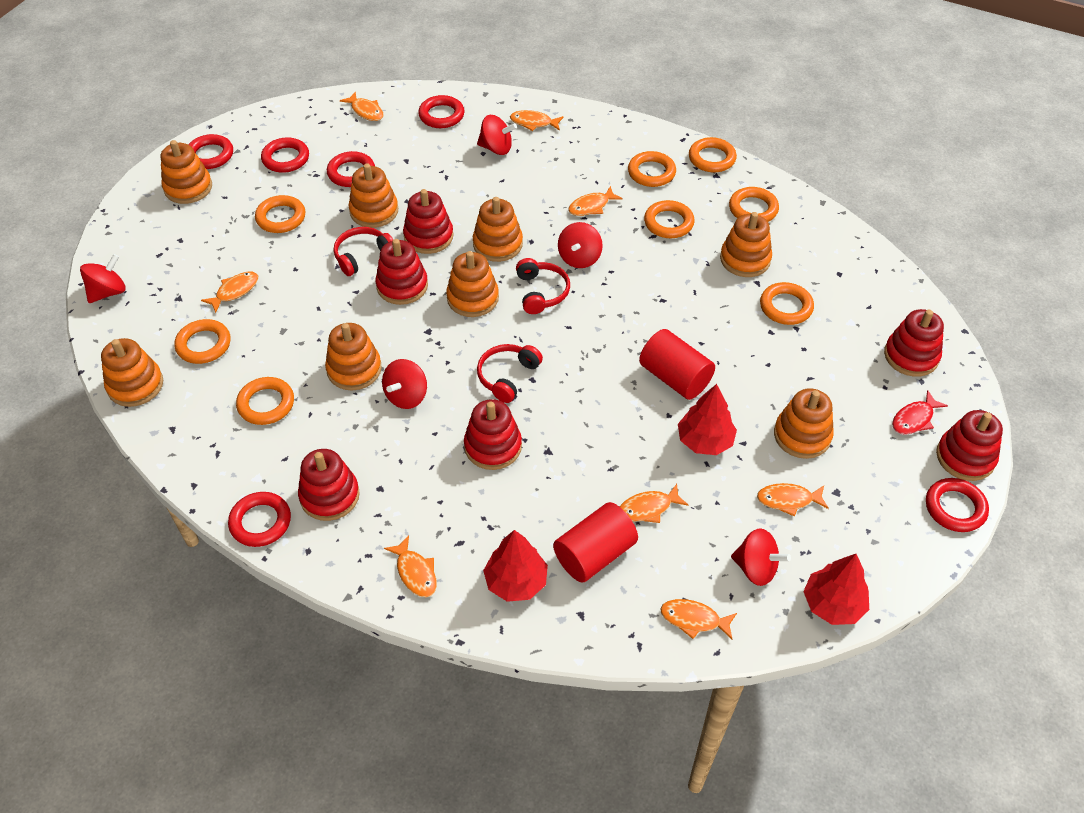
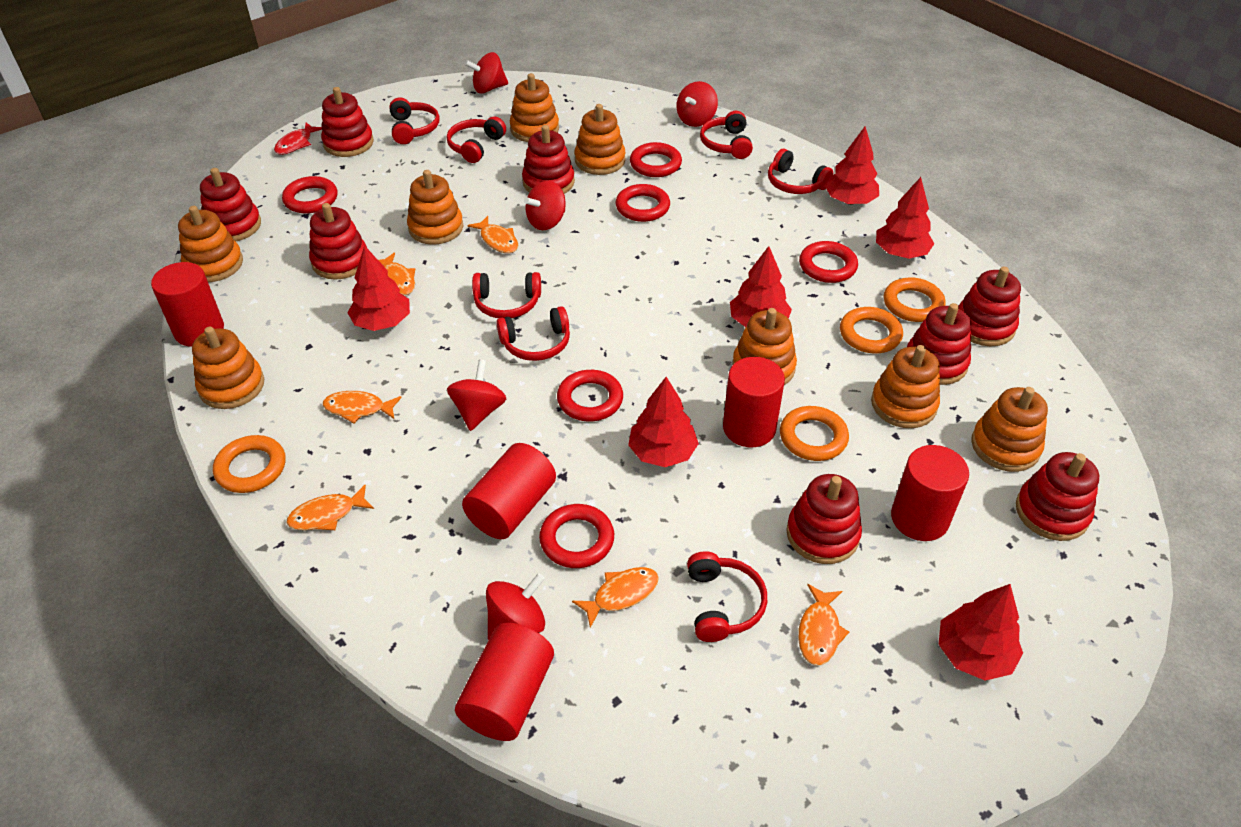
orange fish: [201,272,258,313] [340,92,384,121] [384,535,437,597] [510,110,564,131] [568,186,623,216] [620,484,688,523] [660,599,737,639] [757,483,829,517] = 8 -> [287,485,374,530] [323,391,402,423] [378,253,415,295] [467,216,518,253] [572,567,659,628] [798,584,849,666] = 6
orange ring: [175,319,230,364] [236,377,294,425] [255,195,306,233] [628,151,676,187] [644,200,695,238] [689,137,737,172] [729,187,779,222] [760,282,814,325] = 8 -> [213,435,286,493] [780,406,849,461] [840,307,903,353] [884,277,945,322] = 4
red cylinder: [553,502,638,583] [639,329,715,400] = 2 -> [151,262,224,347] [455,623,554,741] [462,443,556,539] [723,357,785,447] [891,445,969,541] = 5
red headphones: [334,227,393,276] [477,344,543,403] [516,258,570,314] = 3 -> [389,98,440,144] [447,116,506,163] [472,272,541,318] [497,306,570,361] [687,551,767,642] [700,111,753,159] [768,148,833,194] = 7
red stacking toy: [298,449,360,521] [375,239,428,305] [403,189,454,254] [464,399,522,470] [884,309,944,377] [936,410,1003,481] = 6 -> [200,168,261,242] [309,203,367,280] [321,87,374,157] [522,125,575,194] [786,474,862,564] [907,303,972,385] [958,267,1021,346] [1016,452,1099,541] = 8
red tree: [483,530,548,602] [678,384,737,455] [803,554,869,625] = 3 -> [347,245,410,331] [628,377,699,467] [730,246,792,327] [825,126,879,205] [876,177,934,259] [938,584,1023,681] = 6

